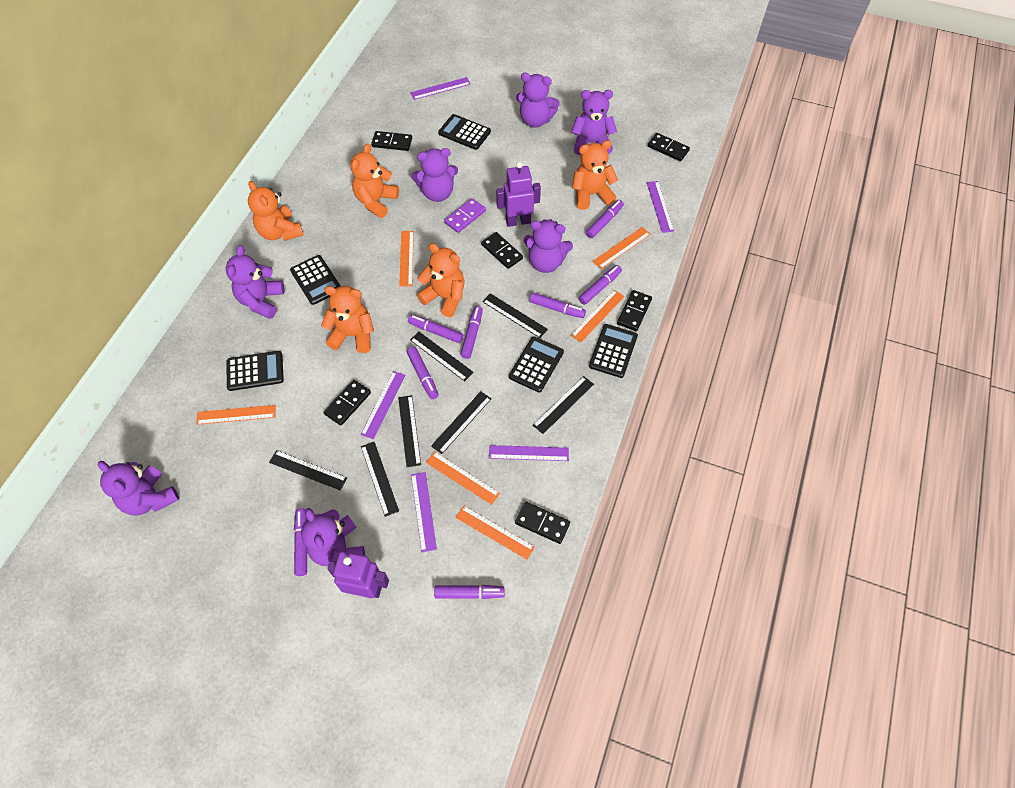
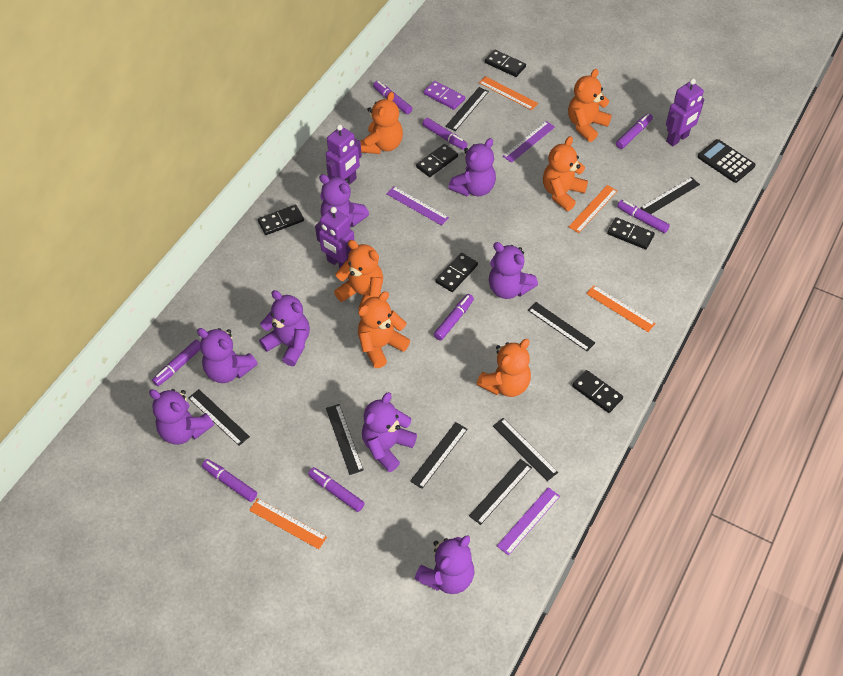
black calculator: [227,351,284,391] [290,255,341,305] [438,114,491,150] [509,337,564,392] [589,324,638,378] = 5 -> [698,139,756,183] = 1
black ruler: [269,450,347,491] [361,442,399,517] [398,395,421,467] [410,332,474,381] [431,391,491,454] [482,293,548,338] [533,376,594,434] = 7 -> [188,389,250,446] [326,404,364,475] [410,422,468,489] [445,87,489,131] [469,459,532,525] [493,418,558,481] [528,302,595,351] [640,177,700,214] = 8
orange ruler: [196,405,276,425] [399,231,414,287] [426,451,500,505] [455,505,535,560] [571,290,625,342] [593,227,651,269] = 6 -> [249,498,327,549] [479,76,538,110] [568,185,617,233] [586,285,656,332] = 4
orange teddy bear: [248,181,304,241] [321,286,374,353] [350,143,399,218] [417,243,465,317] [572,140,618,210] = 5 -> [334,240,383,309] [358,291,410,368] [360,92,403,154] [477,339,531,397] [543,136,588,211] [568,69,612,142] = 6
purple robot: [327,551,389,598] [496,162,541,227] = 2 -> [315,207,355,268] [326,124,362,184] [666,79,704,146] = 3
purple ruler: [361,371,405,439] [411,77,471,100] [411,472,437,552] [489,445,569,461] [647,181,674,233] = 5 -> [386,186,449,226] [497,487,560,556] [503,121,555,163] = 3
purple teddy bear: [98,461,179,515] [226,245,285,319] [301,508,365,566] [411,148,458,202] [516,73,560,128] [524,219,573,273] [571,90,617,155] = 7 -> [149,389,214,445] [197,328,258,383] [259,290,310,366] [319,174,369,227] [362,392,417,472] [415,536,474,594] [448,138,496,196] [489,242,538,299] = 8

